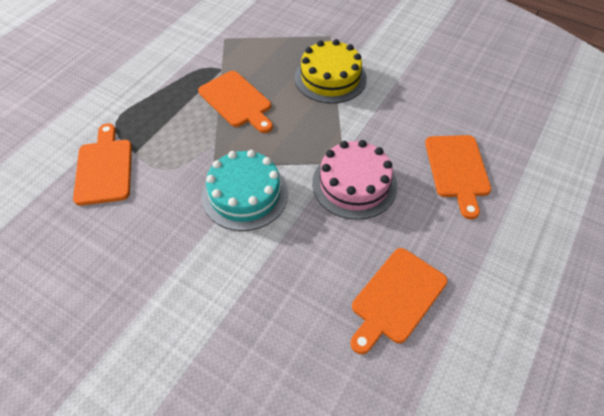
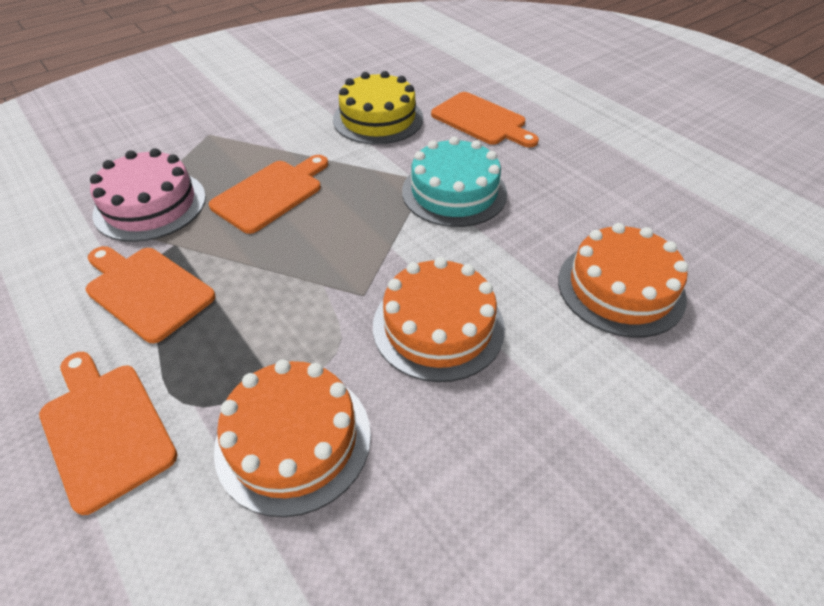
orange cake: none = 0 -> [214,359,371,517] [373,257,505,382] [558,223,688,338] = 3

